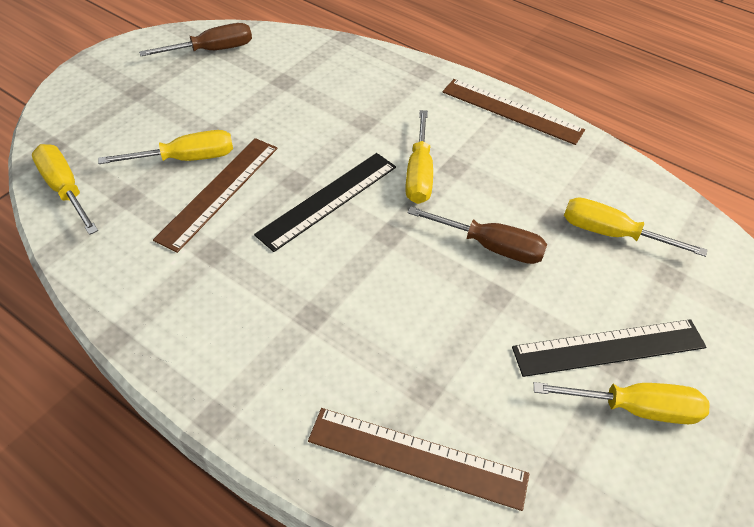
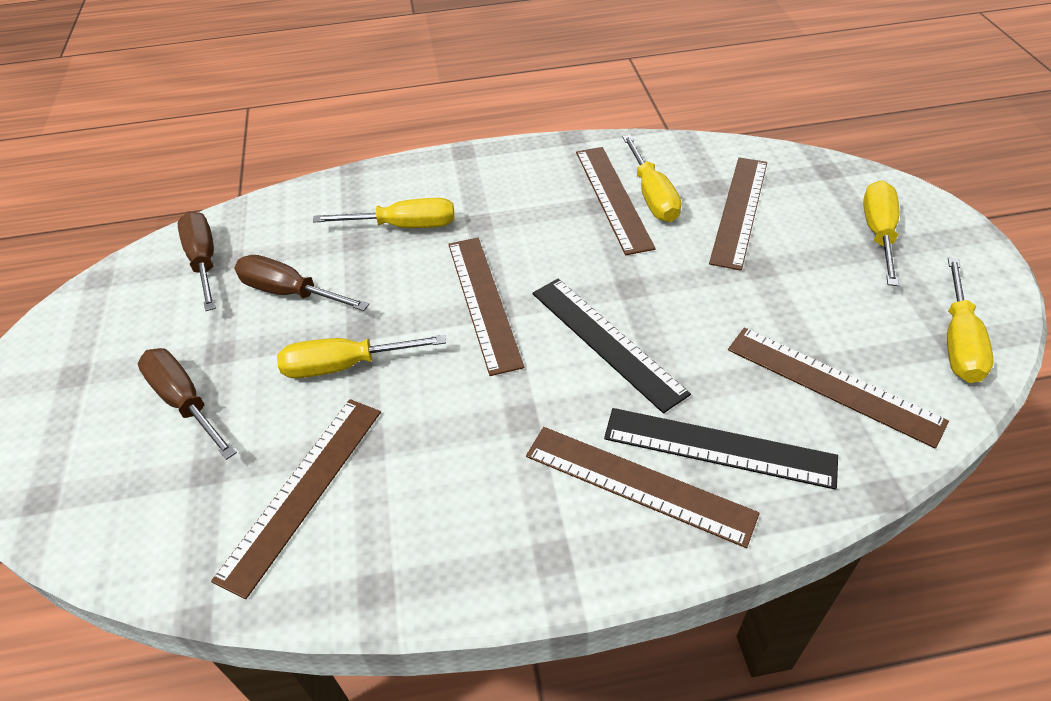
brown ruler: [153,138,278,253] [308,408,529,511] [443,79,585,145] = 3 -> [211,399,381,599] [448,238,524,376] [526,427,760,548] [576,147,656,255] [709,157,767,271] [728,327,949,448] = 6
brown screwdriver: [139,23,252,56] [408,207,547,264] = 2 -> [138,348,237,460] [178,211,216,311] [234,255,369,311] = 3

